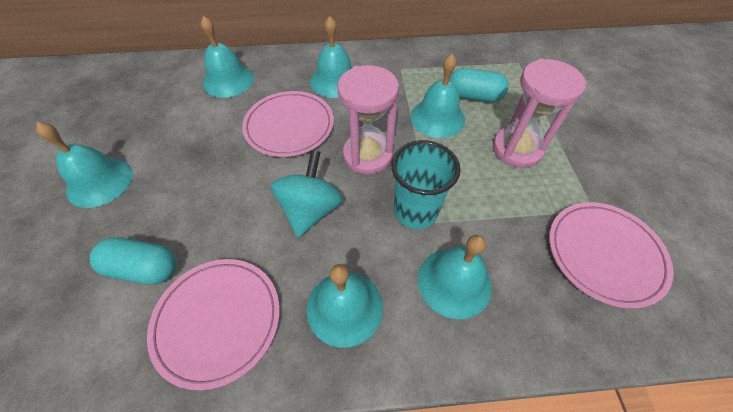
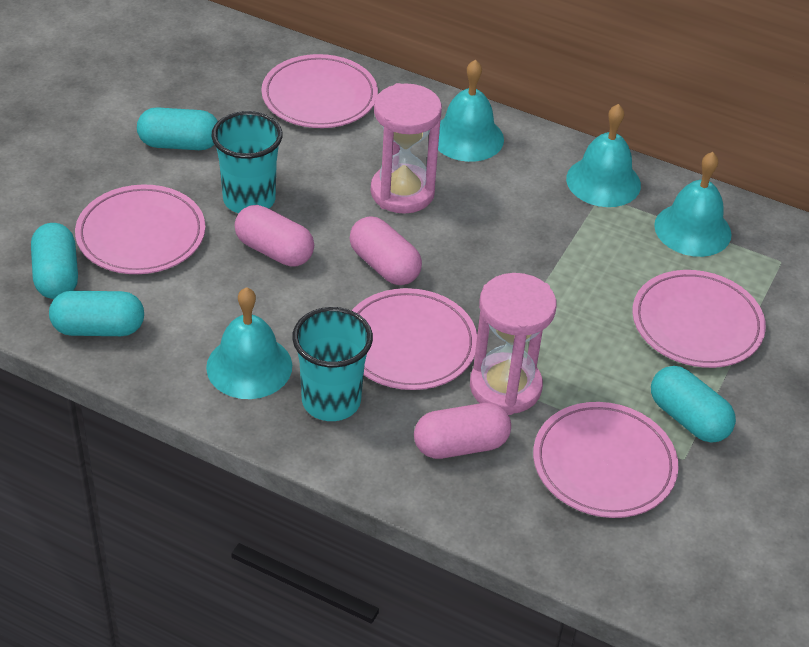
pink capsule: none = 0 -> [235,205,314,267] [350,217,422,285] [414,403,511,459] = 3
pink plate: [147,259,280,390] [242,91,334,157] [549,202,674,309] = 3 -> [75,185,205,274] [261,54,378,128] [352,288,477,390] [533,402,679,518] [632,270,766,368] = 5
turquoise bell: [36,122,133,208] [201,16,254,98] [307,264,383,348] [310,16,352,98] [411,54,465,138] [418,235,492,319] = 6 -> [206,287,292,399] [438,59,504,162] [566,104,641,207] [654,152,731,257] = 4
turquoise capsule: [89,237,176,285] [449,68,509,102] = 2 -> [31,223,78,299] [49,291,144,336] [137,107,218,150] [651,366,736,443] = 4
turquoise cup: [391,140,461,229] = 1 -> [211,111,283,213] [292,307,373,421] = 2
turquoise spinning top: [270,150,343,237] = 1 -> none = 0

